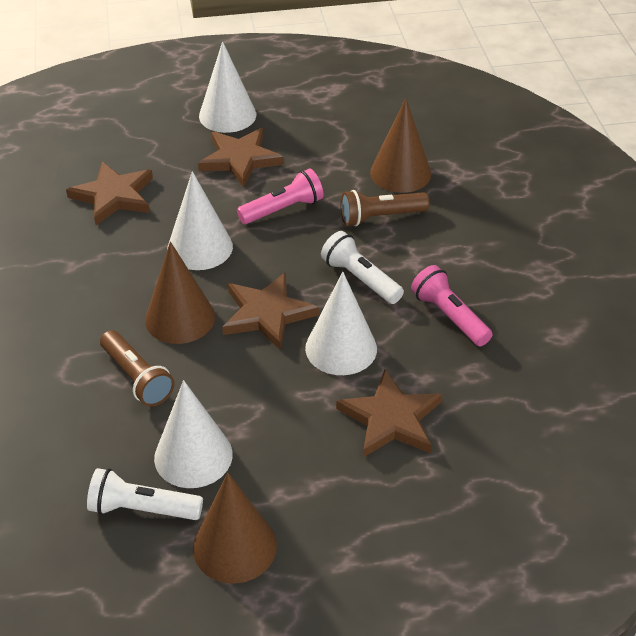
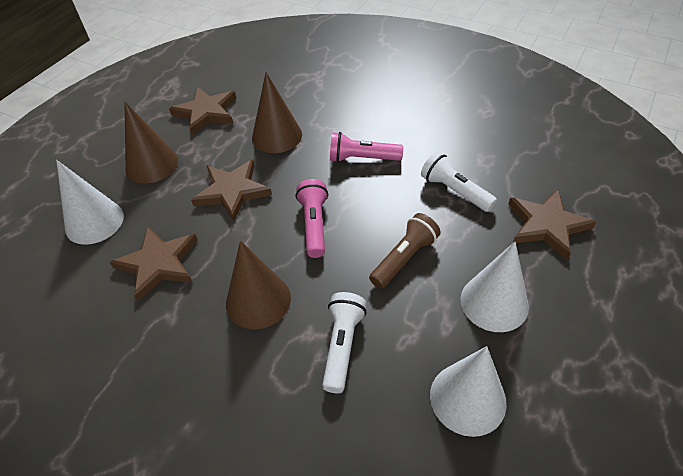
brown flashlight: [100,330,175,407] [341,190,429,226] = 2 -> [369,213,441,289] = 1
white cone: [154,380,233,488] [167,171,233,270] [199,41,256,133] [305,272,377,375] = 4 -> [56,160,124,245] [430,346,507,437] [460,242,529,332] = 3

